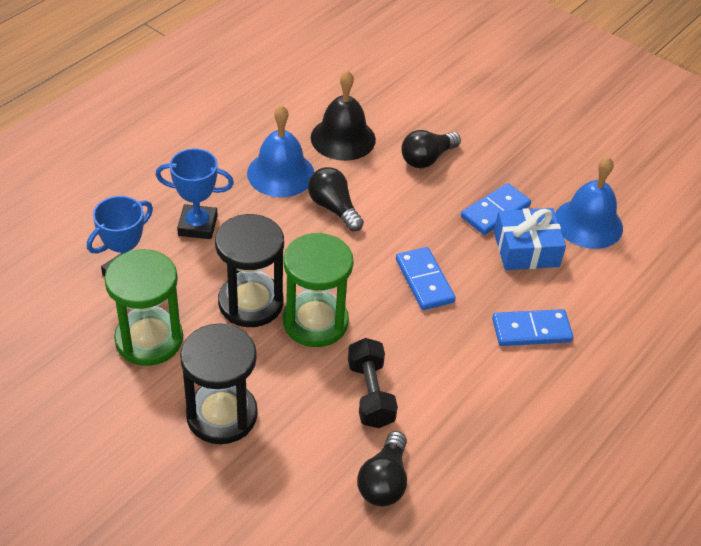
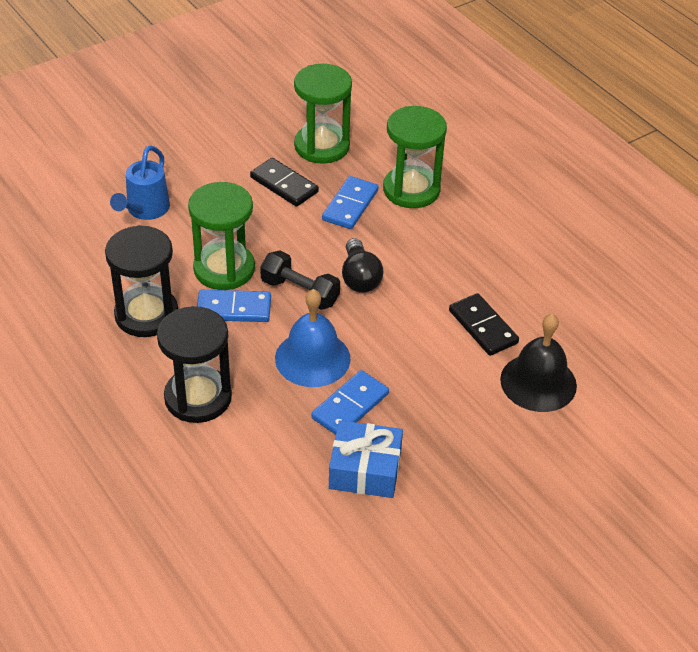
black domino: none = 0 -> [250,158,319,207] [449,293,519,356] = 2
black light bulb: [308,167,364,231] [357,431,407,507] [401,130,461,169] = 3 -> [342,238,384,293] = 1
blue bell: [247,105,314,197] [555,157,623,249] = 2 -> [275,289,350,387] = 1
blue trophy: [87,196,153,276] [155,148,234,239] = 2 -> none = 0
blue watering can: none = 0 -> [110,146,170,220] = 1
green hourglass: [104,249,183,366] [283,233,353,347] = 2 -> [188,182,255,290] [294,64,352,164] [383,106,447,208] = 3

